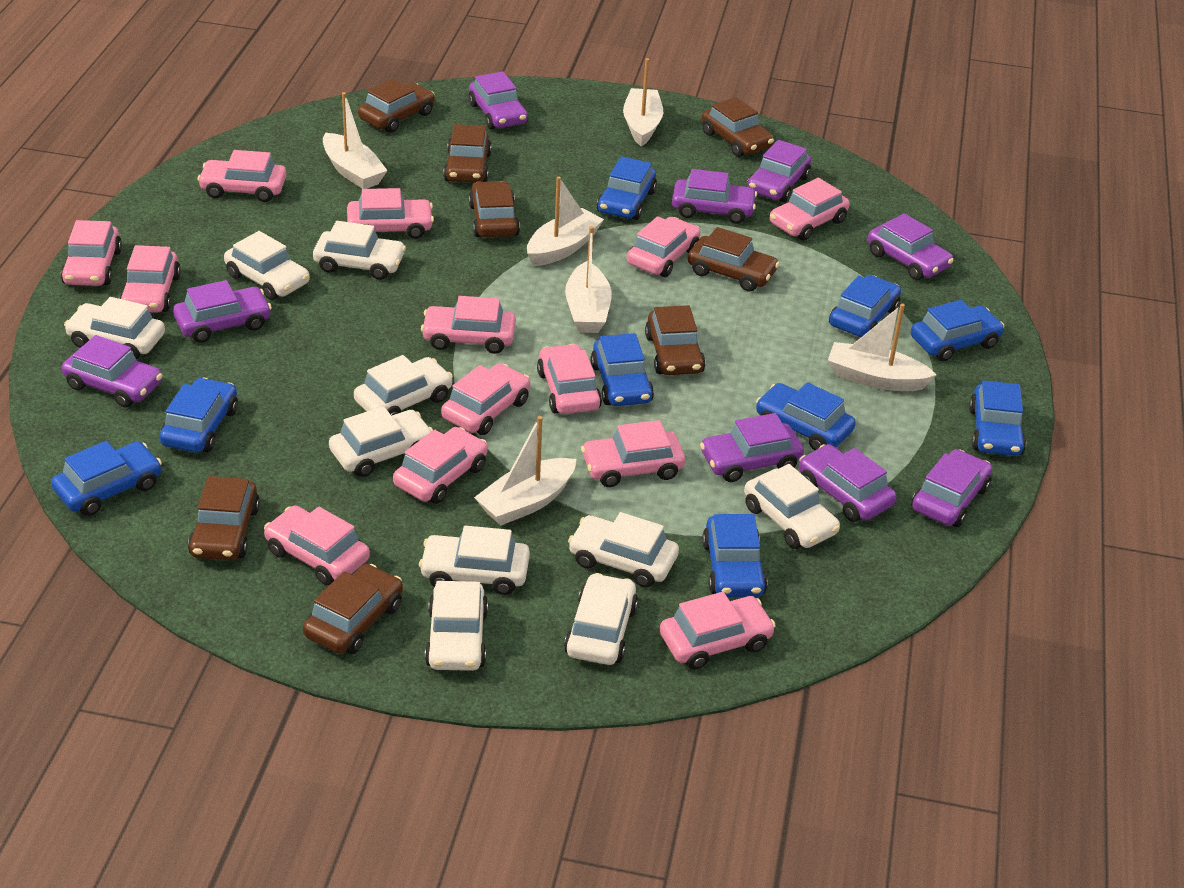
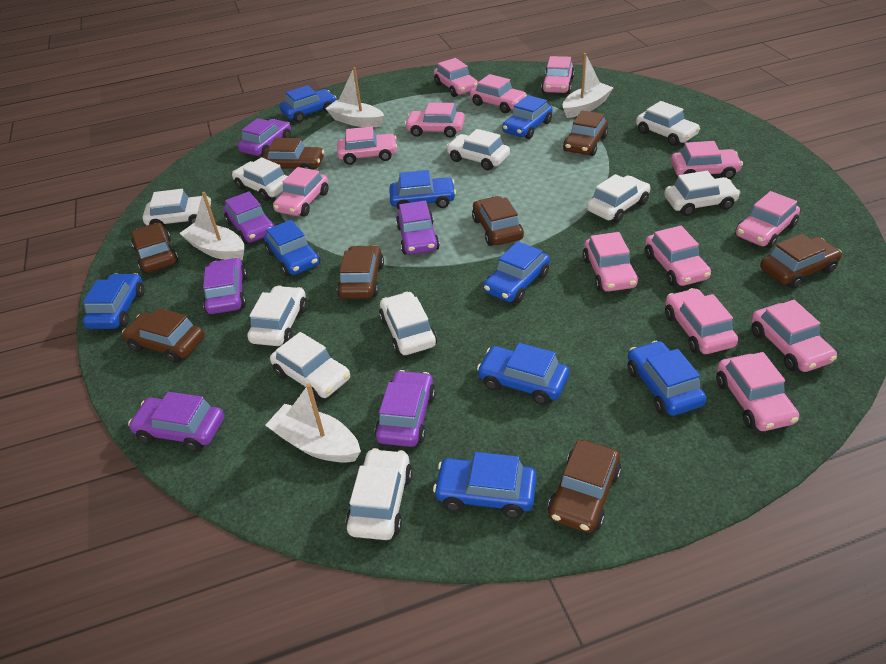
purple car: [62,335,163,408] [173,280,272,343] [468,71,528,130] [672,169,757,224] [700,413,804,482] [747,140,811,202] [799,444,897,522] [868,213,954,280] [911,449,992,527] = 9 -> [128,392,224,451] [203,258,247,314] [224,191,275,244] [238,118,291,157] [375,370,436,447] [396,201,440,255] = 6
white boat: [323,92,388,189] [474,416,576,526] [527,176,604,266] [565,226,612,333] [623,58,663,146] [828,304,936,391] = 6 -> [179,192,244,260] [265,383,361,463] [325,67,384,127] [563,53,614,118] = 4

